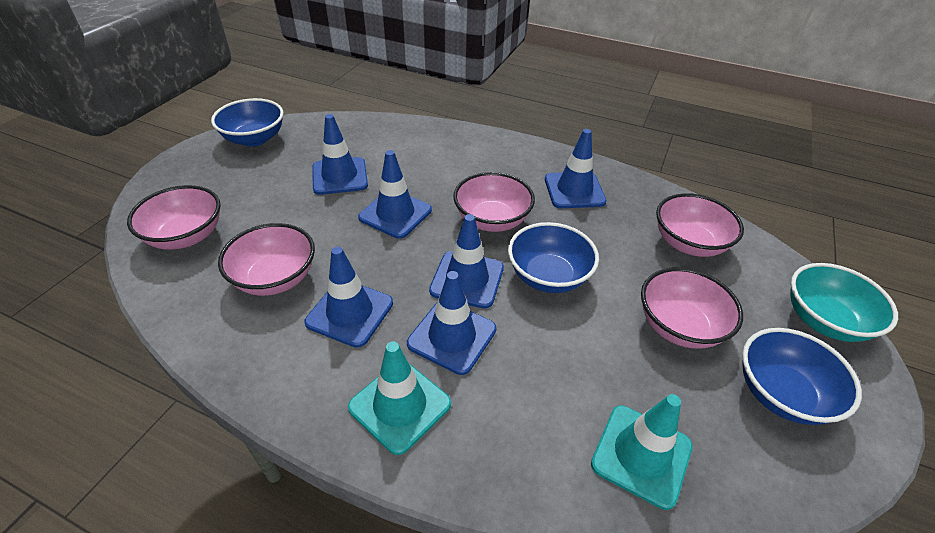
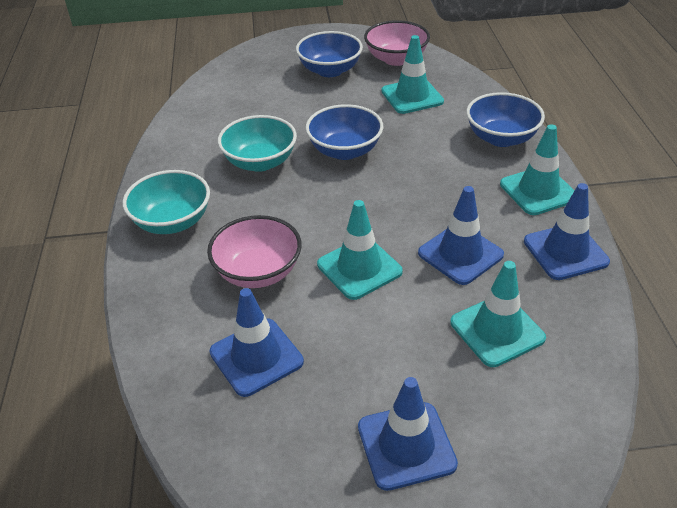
blue traffic cone: [304,247,393,348] [312,114,368,195] [358,150,432,239] [407,271,496,375] [429,214,504,309] [545,129,606,208] = 6 -> [209,288,304,397] [358,377,458,491] [418,186,504,285] [524,183,610,280] = 4
pink bowl: [127,185,221,250] [218,223,315,296] [453,172,535,232] [641,267,743,349] [656,193,744,257] = 5 -> [207,215,302,288] [364,20,430,66] = 2
turquoise bowl: [790,263,898,342] = 1 -> [122,170,210,234] [218,115,297,172] = 2
turquoise traffic cone: [348,341,451,455] [591,394,693,510] = 2 -> [317,200,403,300] [381,35,444,114] [450,261,546,367] [500,124,575,215] = 4

